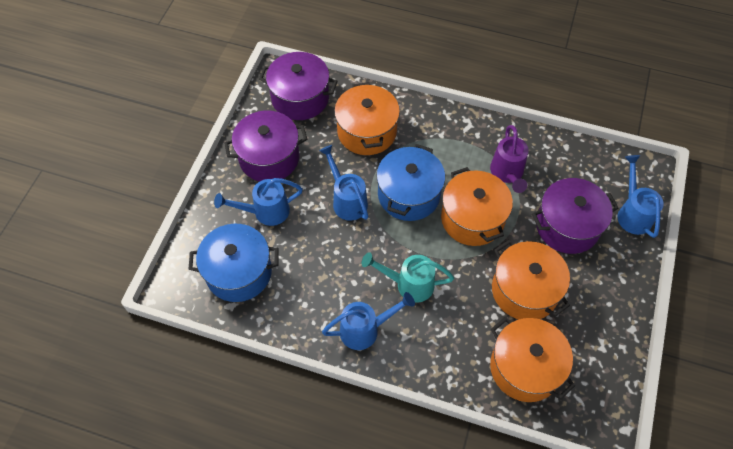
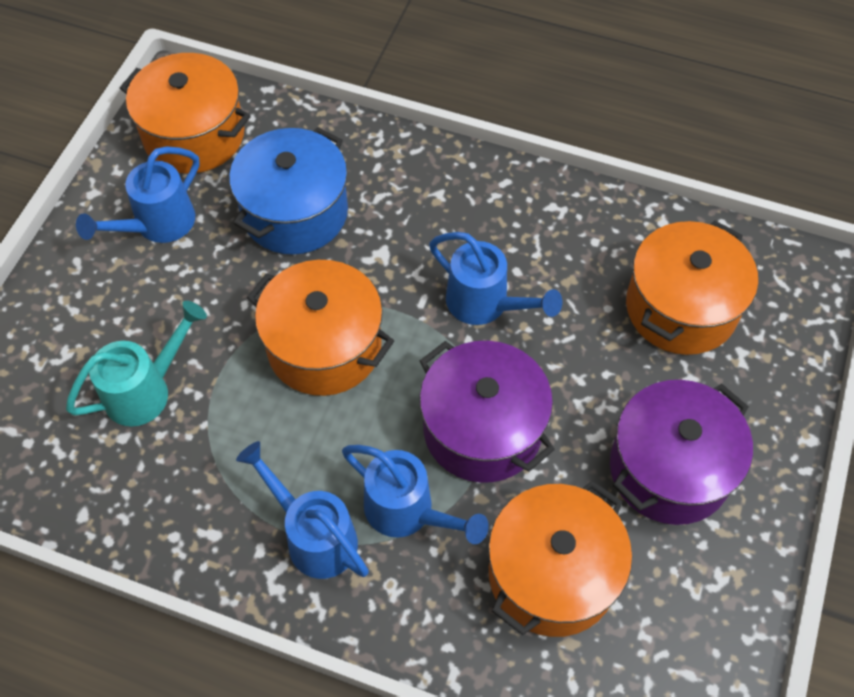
blue pot: [189,224,279,302] [376,144,445,221] = 2 -> [229,127,348,255] = 1
purple pot: [224,110,307,182] [259,52,337,120] [532,178,619,254] = 3 -> [420,341,555,483] [610,380,753,525] = 2
purple watering can: [490,125,529,193] = 1 -> none = 0

